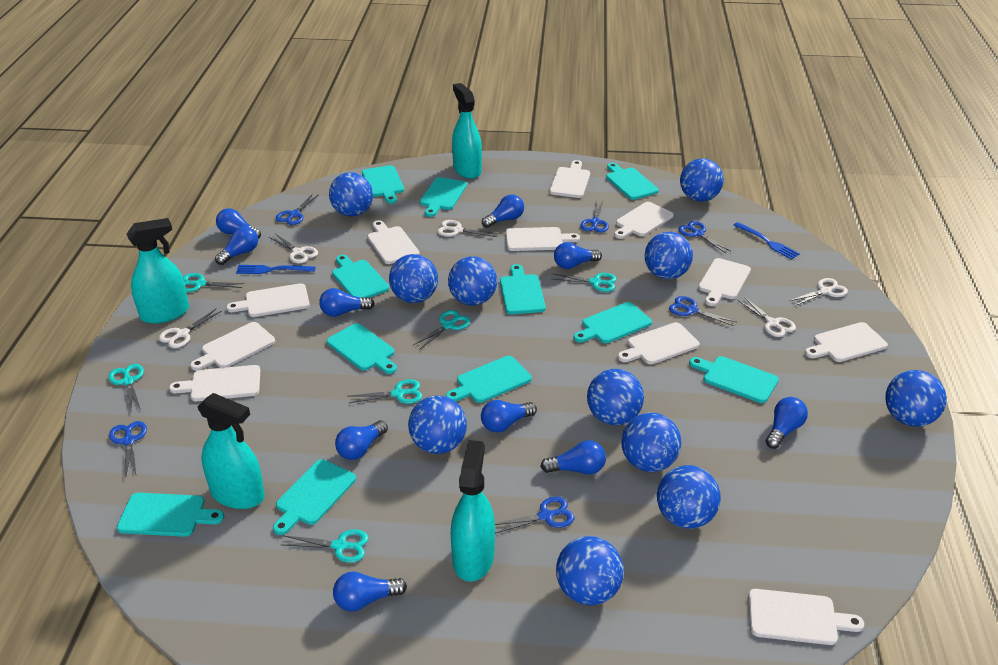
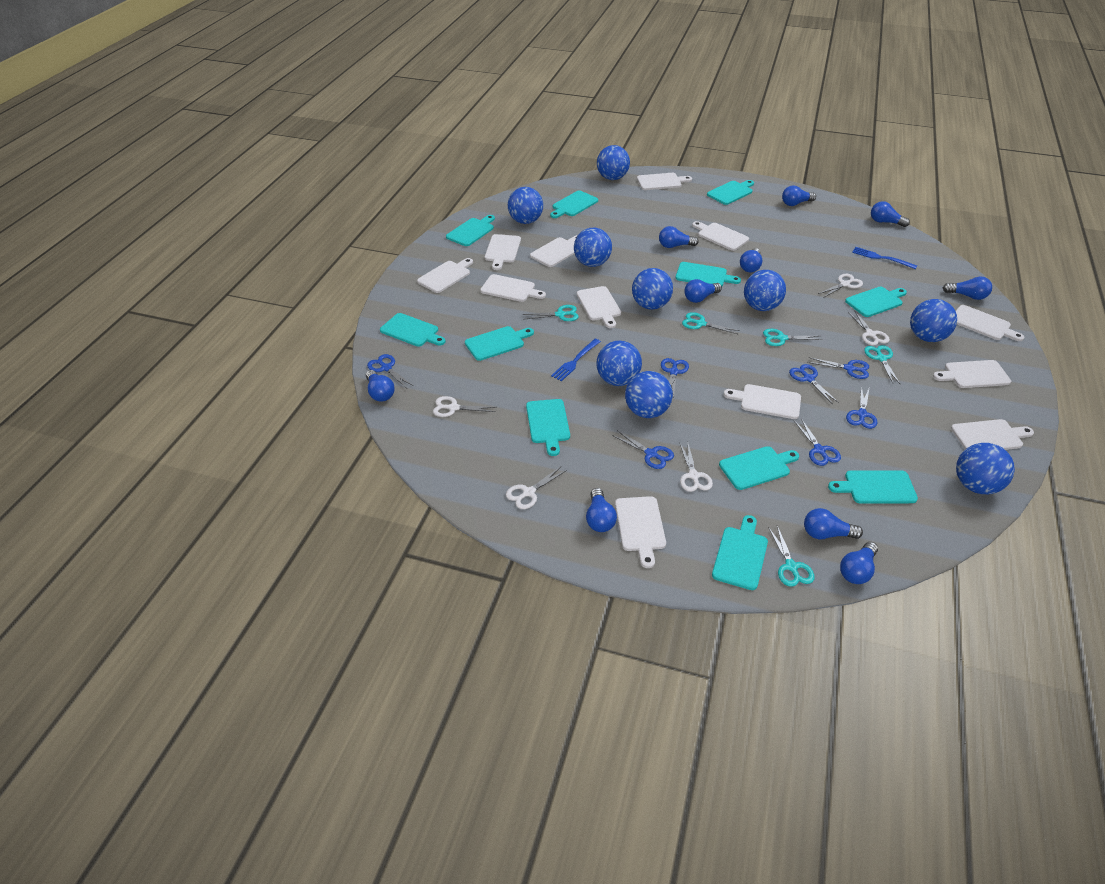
blue ball: [329,172,373,217] [389,254,438,303] [408,396,467,454] [448,256,497,305] [556,536,624,606] [587,369,644,425] [621,413,681,472] [645,232,693,279] [657,465,721,529] [680,158,724,202] [885,370,947,427] = 11 -> [508,187,543,224] [574,228,612,267] [596,341,642,386] [597,145,630,180] [625,371,673,418] [632,268,673,310] [744,270,786,311] [910,299,957,342] [956,443,1015,494] = 9
blue scissors: [109,421,147,478] [276,194,318,225] [495,496,574,534] [580,201,609,232] [669,296,736,326] [678,221,731,253] = 6 -> [367,354,413,388] [612,430,674,469] [661,358,689,398] [789,364,839,403] [794,419,841,466] [808,357,869,379] [846,386,877,429] = 7
turquoise scissors: [108,364,144,411] [183,273,245,292] [282,529,369,563] [347,379,422,404] [413,310,470,350] [551,273,617,292] = 6 -> [522,305,579,321] [682,312,740,334] [763,329,822,346] [768,526,814,587] [864,345,900,384] = 5
turquoise spray bottle: [127,218,189,324] [198,393,265,509] [451,440,495,582] [452,83,482,179] = 4 -> none = 0
white cutting board: [169,365,260,401] [190,322,275,371] [226,283,310,317] [367,220,420,264] [506,227,580,251] [549,160,590,198] [614,202,674,239] [618,322,700,364] [698,258,751,306] [748,589,864,645] [805,322,888,362] = 11 -> [417,258,473,293] [480,274,546,302] [485,234,521,270] [530,235,578,267] [577,286,621,328] [615,496,666,568] [637,173,692,190] [692,221,749,251] [724,384,801,419] [933,360,1011,388] [951,419,1034,450] [956,305,1024,341] = 12

